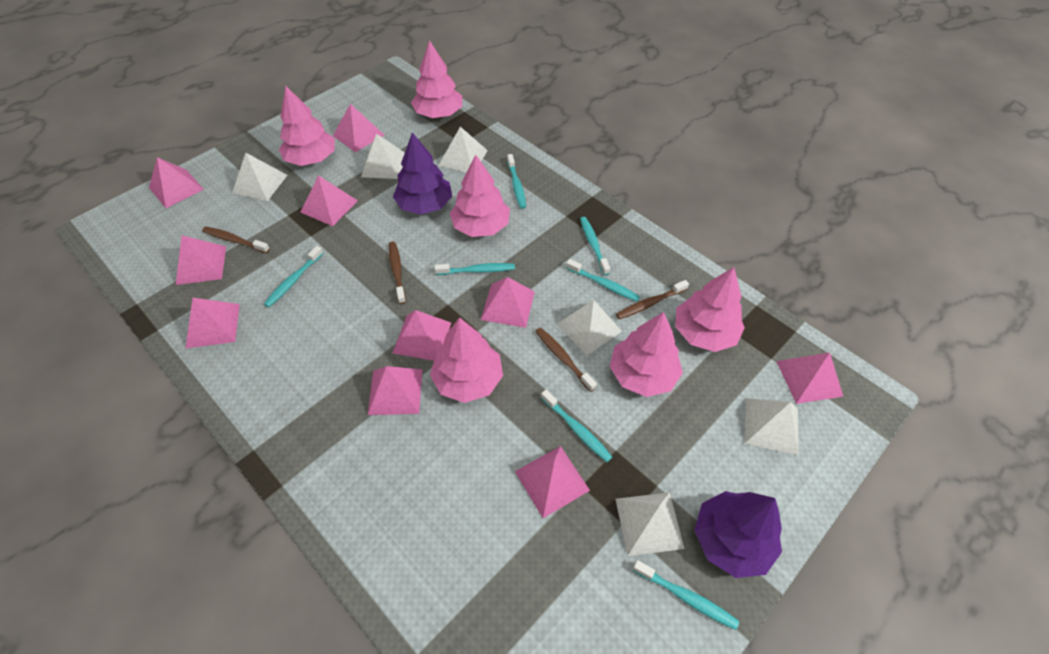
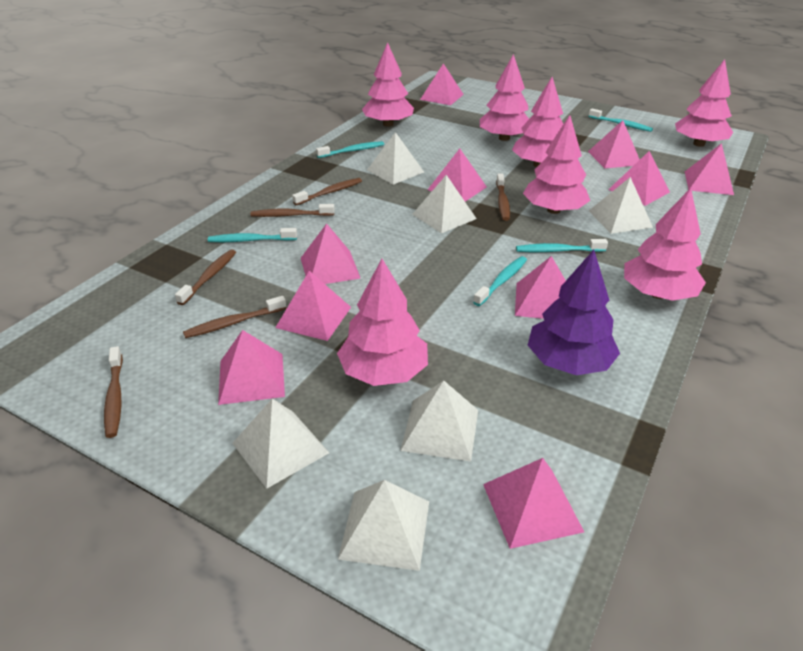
brown toothbrush: [202,227,270,253] [389,242,406,304] [535,327,597,392] [616,280,689,319] = 4 -> [104,346,123,438] [175,249,236,305] [183,296,286,338] [250,204,335,217] [292,178,362,205] [496,174,510,221] = 6
pink tree: [279,86,335,166] [411,40,462,118] [430,317,503,403] [450,155,510,237] [610,312,683,397] [675,267,745,352] = 6 -> [337,259,428,386] [362,42,414,127] [480,54,529,141] [512,77,563,167] [523,115,590,214] [624,188,706,301] [675,59,733,147] = 7
purple tree: [393,132,452,215] [694,491,782,578] = 2 -> [528,250,620,375] = 1
turquoise toothbrush: [264,246,323,308] [434,263,515,275] [507,154,526,209] [541,389,612,462] [566,259,640,302] [580,217,610,275] [632,560,739,630] = 7 -> [208,228,297,242] [316,141,384,158] [473,256,527,306] [516,239,608,252] [588,108,653,132] = 5

